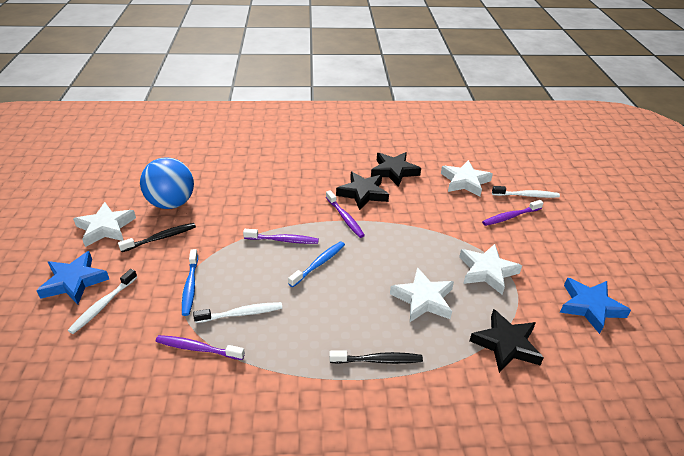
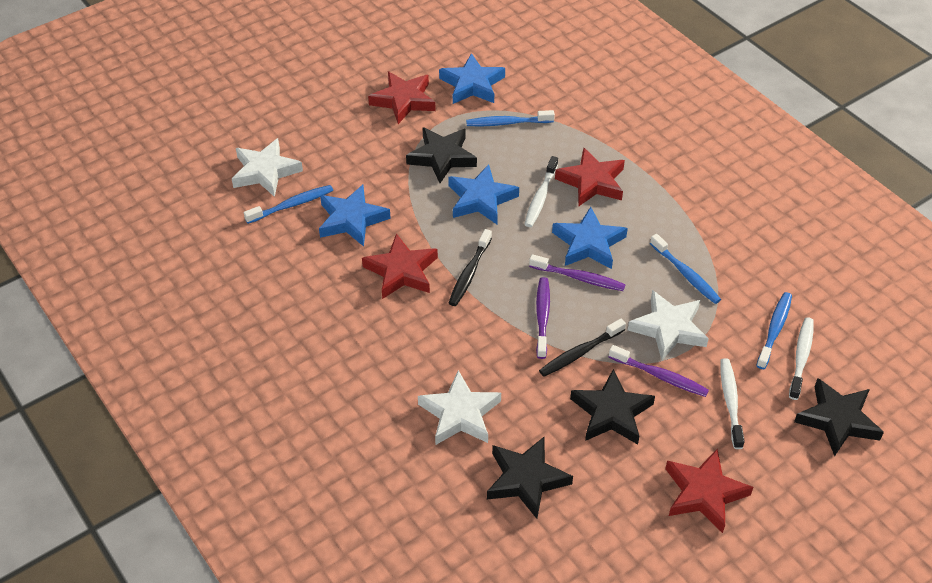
black star: [336,172,389,210] [371,152,421,187] [470,309,544,373] = 3 -> [406,127,477,183] [487,436,573,519] [570,369,655,444] [794,378,884,457] = 4
blue ball: [140,157,194,209] = 1 -> none = 0
blue star: [36,251,109,304] [560,278,631,334] = 2 -> [319,185,391,246] [439,53,505,104] [448,164,519,224] [552,207,628,269] = 4
blue toothbrush: [182,249,198,316] [288,241,345,287] = 2 -> [244,185,333,224] [466,110,555,127] [650,234,721,304] [756,292,792,369] = 4
purple toothbrush: [155,335,245,360] [243,229,319,244] [326,190,365,238] [482,200,544,226] = 4 -> [529,254,626,291] [536,277,550,359] [609,345,709,397] = 3
red star: none = 0 -> [362,234,438,299] [368,71,436,124] [555,148,625,207] [665,449,754,533] = 4
white star: [73,202,136,247] [390,267,454,322] [441,160,493,197] [459,244,522,294] = 4 -> [232,138,303,197] [418,370,501,445] [628,290,709,360] = 3

